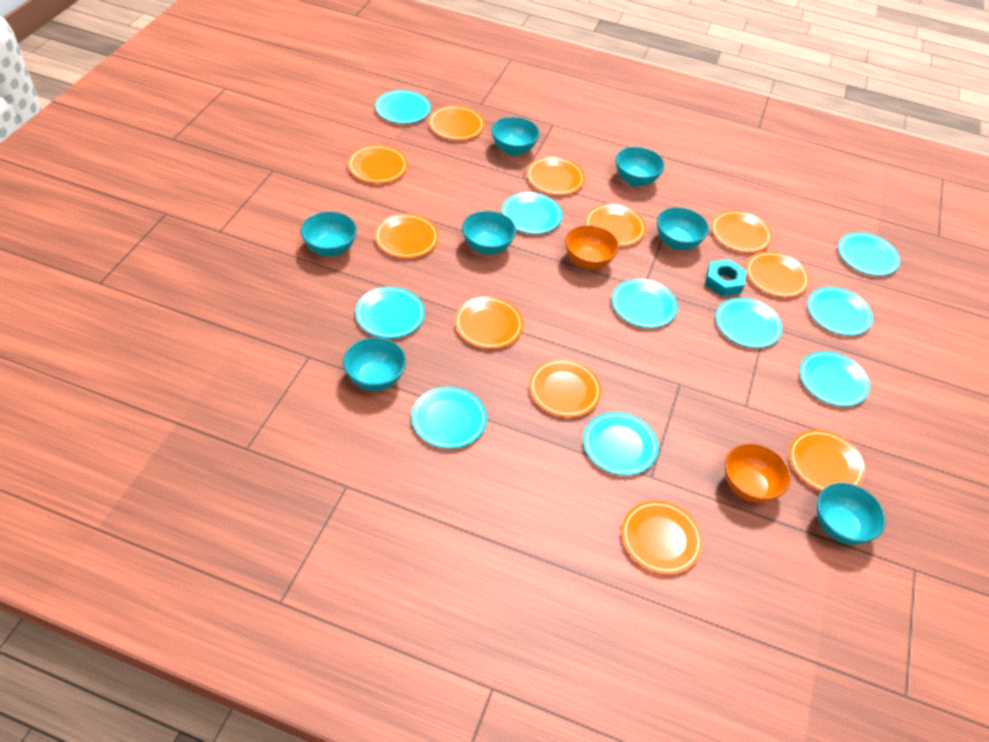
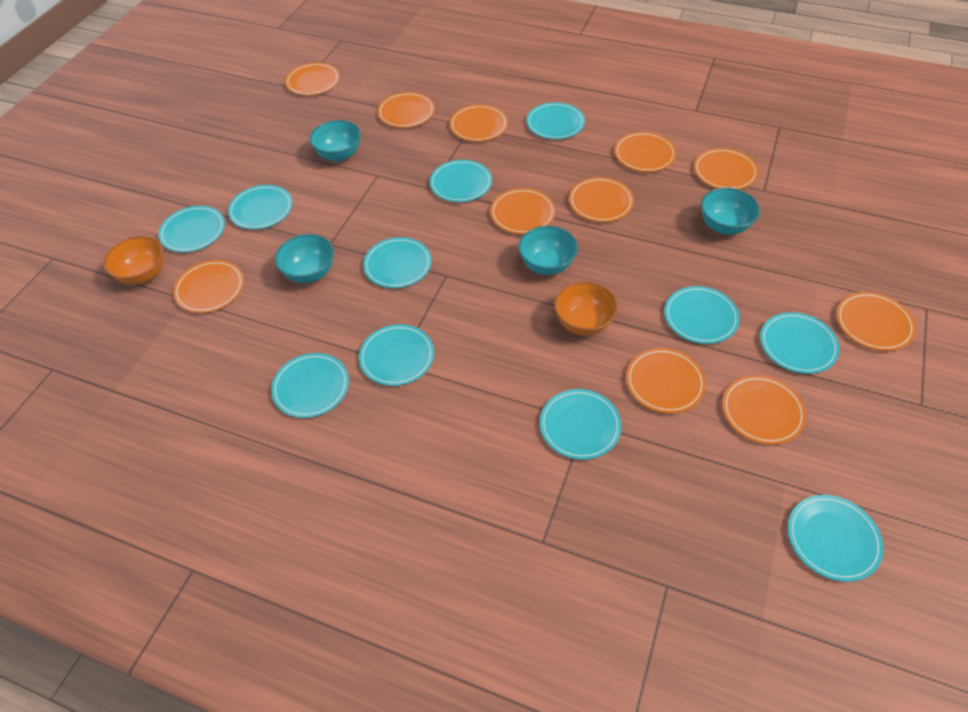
turquoise bowl: [301,211,357,256] [343,337,406,391] [462,211,516,255] [491,117,540,156] [615,147,665,187] [657,207,709,250] [817,482,886,545] = 7 -> [274,234,334,283] [309,120,361,162] [518,226,578,275] [701,188,760,235] = 4
turquoise nut: [705,259,747,296] = 1 -> none = 0
turquoise plate: [355,287,425,338] [375,90,431,124] [412,387,487,449] [502,192,563,234] [583,412,659,476] [612,279,678,328] [716,298,782,348] [799,351,870,406] [807,287,873,336] [838,232,900,276] = 10 -> [158,206,225,252] [228,185,293,230] [271,353,349,418] [359,324,434,386] [363,237,432,288] [430,160,492,202] [526,102,585,139] [540,389,622,460] [664,286,740,344] [760,312,840,374] [788,495,884,582] = 11

